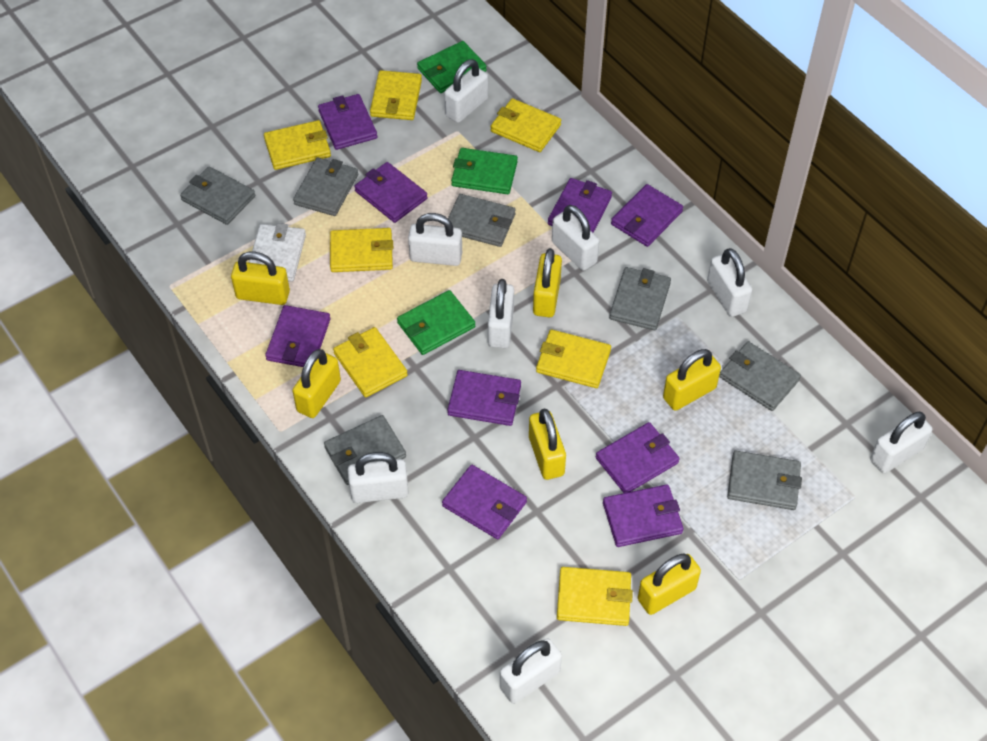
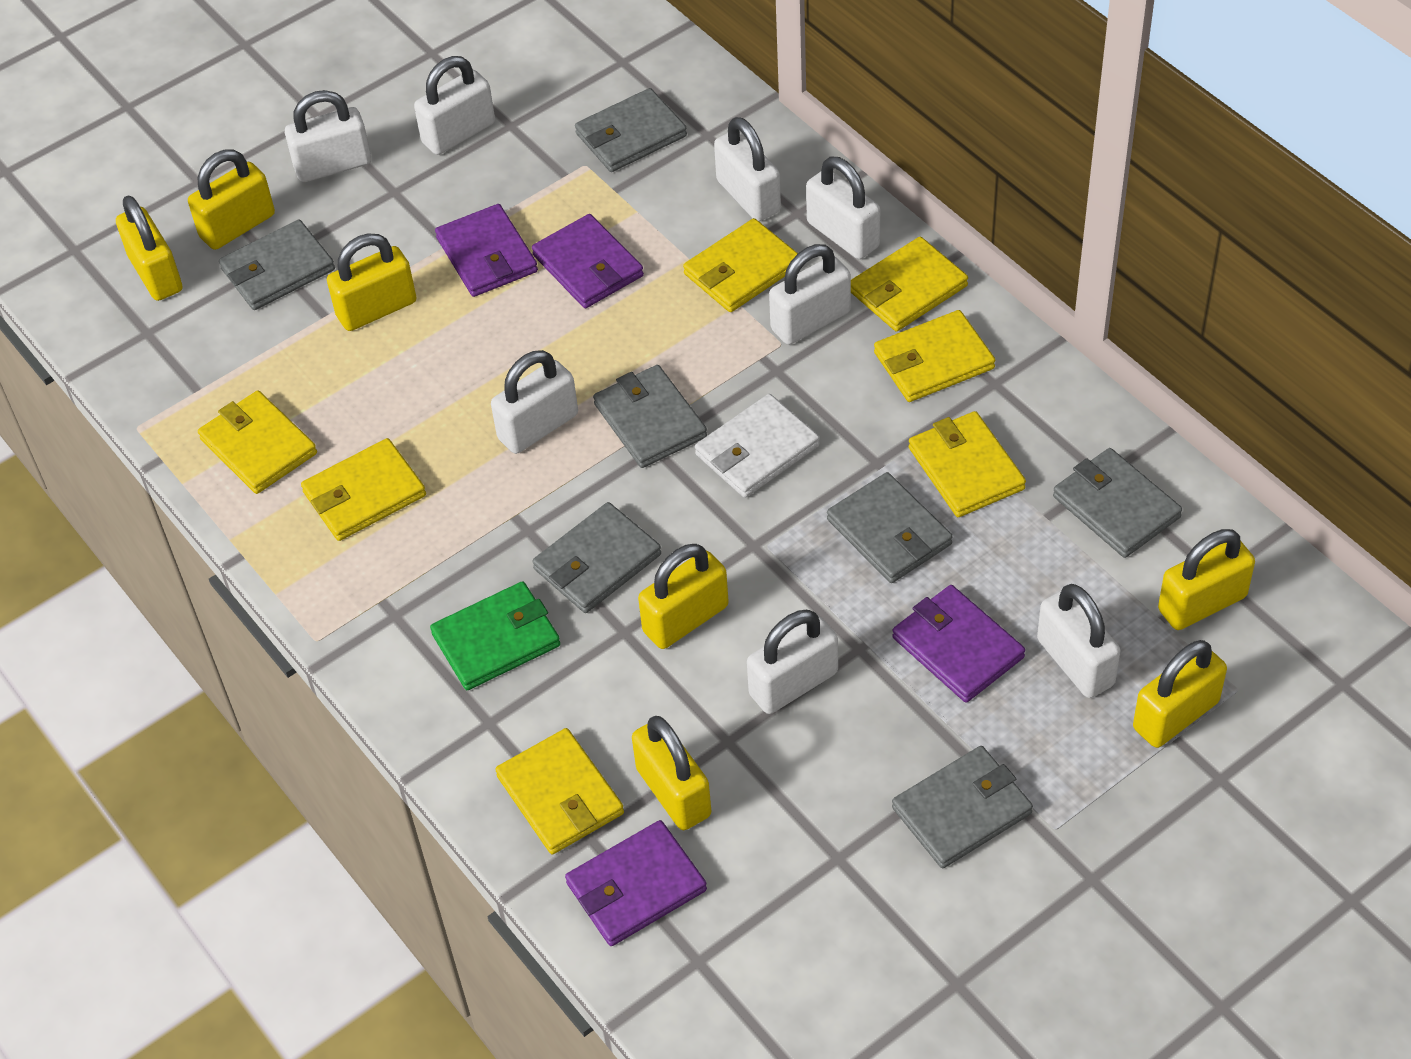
green wallet: [397,290,475,355] [417,41,487,93] [451,148,518,194] = 3 -> [430,581,560,690] = 1
purple wallet: [265,305,331,367] [318,94,377,150] [354,162,428,223] [442,465,527,539] [447,370,521,426] [548,178,612,233] [596,422,680,493] [603,484,684,547] [611,184,683,247] = 9 -> [435,204,538,297] [532,214,644,308] [565,820,707,946] [892,585,1025,703] = 4
yellow padlock: [231,252,290,305] [293,349,341,418] [529,409,566,480] [533,248,562,317] [638,553,701,615] [663,349,721,411] = 6 -> [116,196,182,301] [188,150,275,250] [327,233,417,331] [632,716,711,830] [638,544,729,649] [1133,640,1227,748] [1158,529,1255,630] = 7

